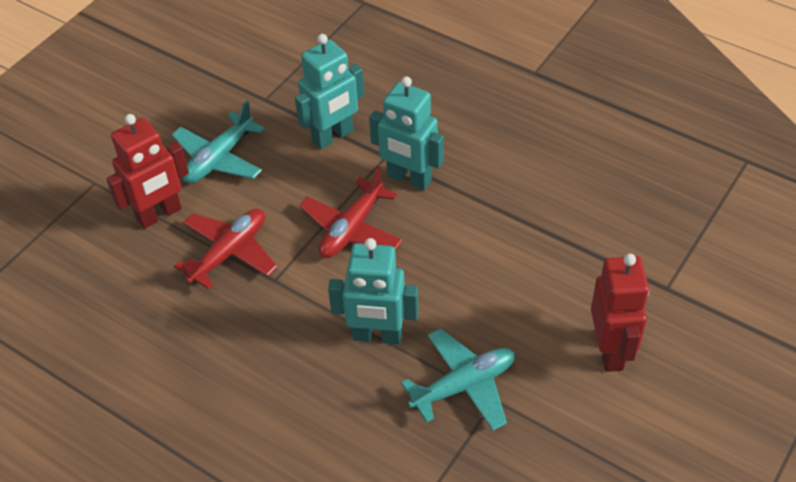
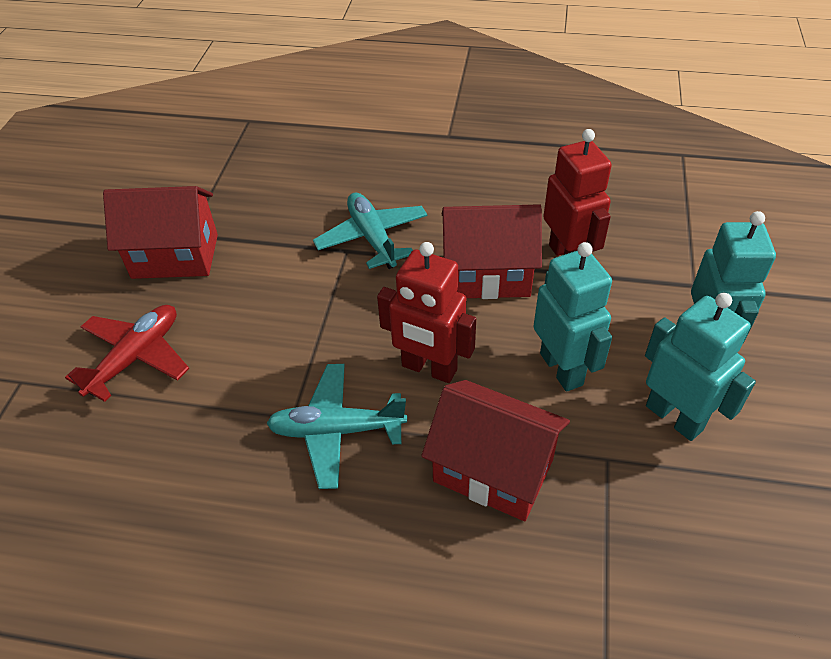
red house: none = 0 -> [103,186,218,279] [421,380,570,521] [442,204,542,299] = 3
red plane: [174,209,277,289] [299,166,402,258] = 2 -> [65,305,189,402] = 1

